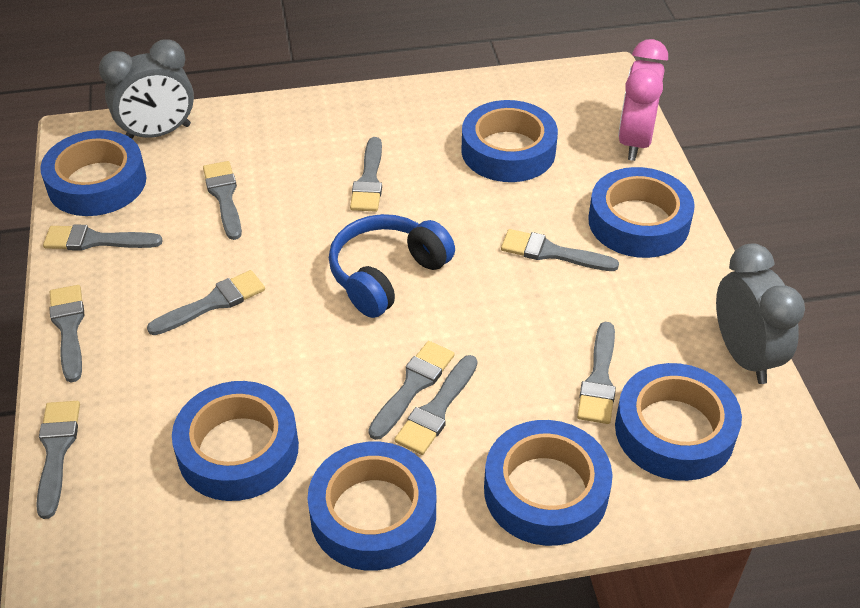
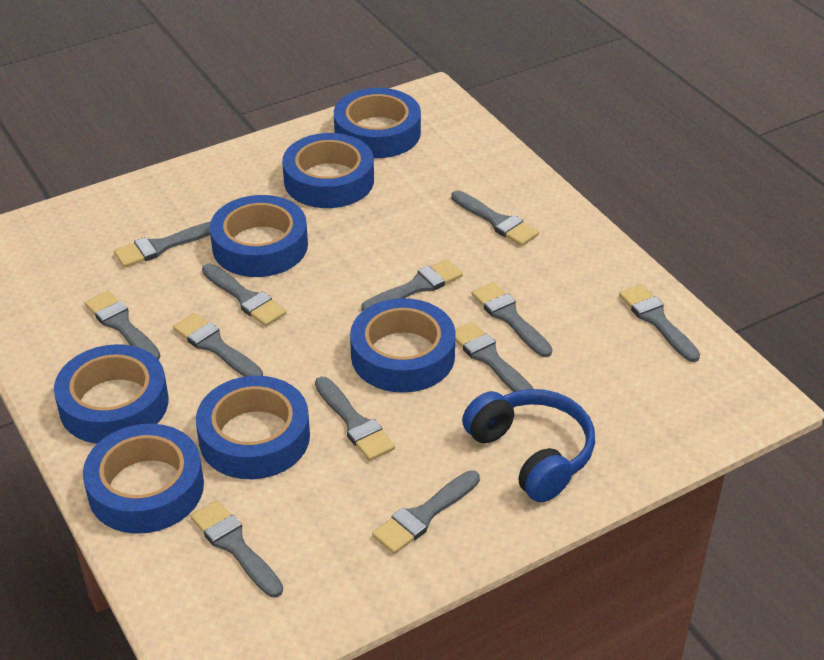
grey brush: [36,401,80,519] [43,224,163,251] [50,285,85,382] [147,270,265,335] [203,161,242,240] [350,137,382,212] [368,341,454,440] [394,355,477,455] [501,229,619,271] [577,322,616,424] = 10 -> [85,291,160,360] [114,222,210,268] [173,313,263,377] [191,500,283,597] [202,264,287,326] [315,377,395,461] [361,259,463,311] [372,470,480,554] [451,190,539,246] [455,322,533,392] [472,282,552,357] [619,284,700,362] = 12
grey clock: [99,39,194,139] [716,243,805,384] = 2 -> none = 0
pink clock: [618,39,668,161] = 1 -> none = 0

